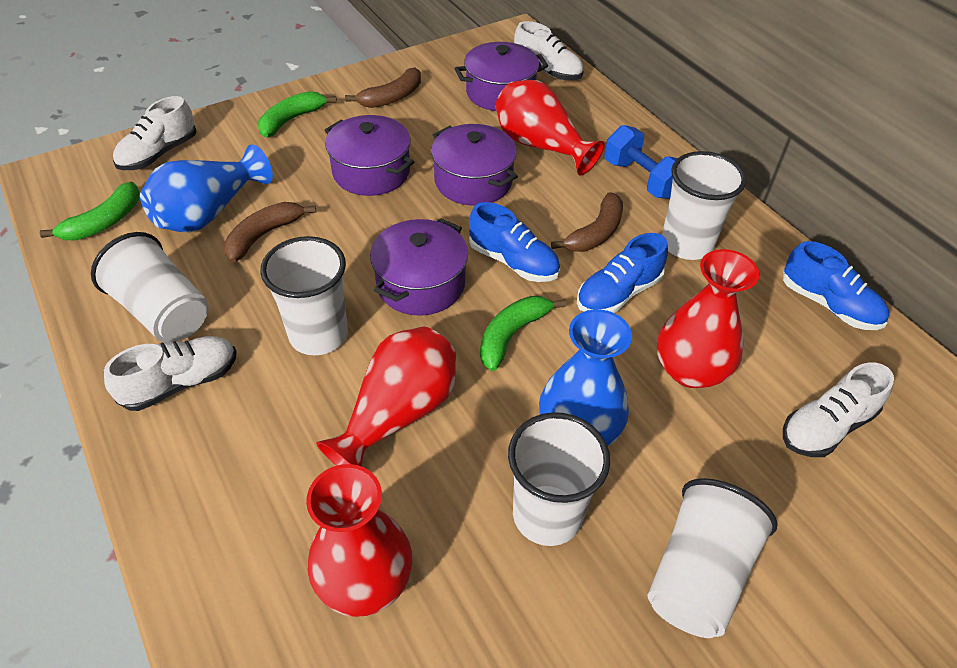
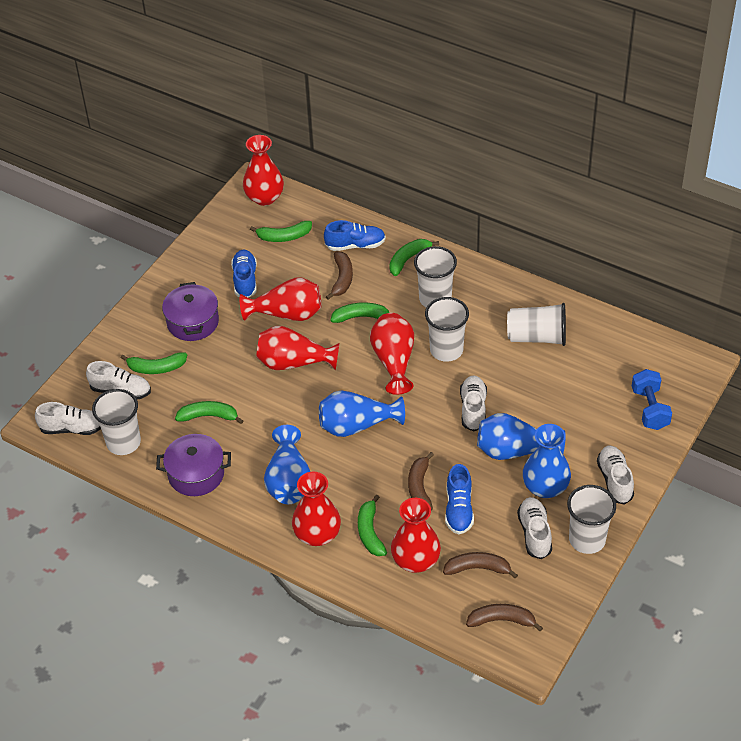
blue vase: [140,144,273,233] [539,309,632,446] = 2 -> [264,425,310,504] [319,391,405,437] [477,413,566,460] [523,424,571,498] = 4
brown banana: [224,202,316,262] [345,67,421,108] [551,192,623,252] = 3 -> [326,252,353,300] [408,452,434,511] [443,552,518,579] [466,604,543,632] = 4
green banana: [40,182,139,241] [258,91,337,138] [480,296,566,371] = 3 -> [121,352,187,374] [175,401,243,424] [250,221,312,242] [331,302,389,323] [358,495,387,556] [390,239,439,276] = 6
purple pot: [325,115,414,196] [370,218,468,316] [431,124,518,205] [455,42,548,111] = 4 -> [156,434,231,496] [162,282,219,341] = 2
red vase: [306,464,412,617] [316,327,456,467] [496,80,605,176] [657,249,760,388] = 4 -> [240,278,321,321] [243,135,284,206] [256,326,339,370] [292,472,341,546] [370,313,414,395] [391,498,441,573] = 6
white shoe: [104,336,237,411] [113,96,197,170] [514,21,584,80] [783,363,894,457] = 4 -> [35,402,101,435] [86,361,151,400] [460,375,487,431] [517,497,552,559] [597,446,634,505] = 5

